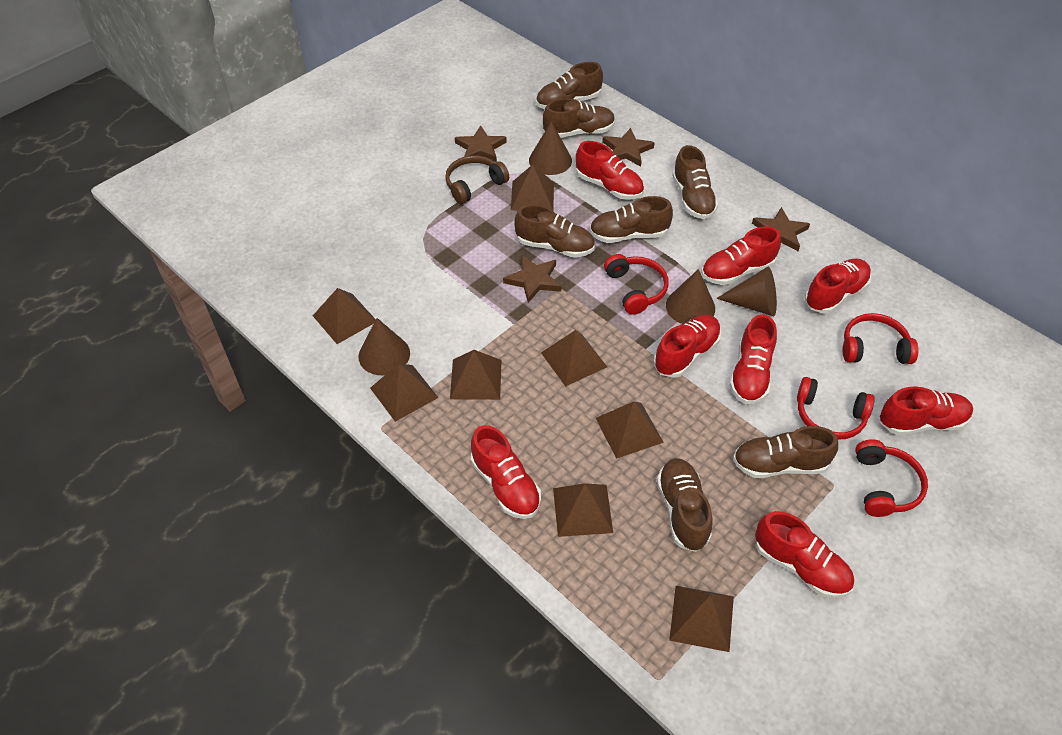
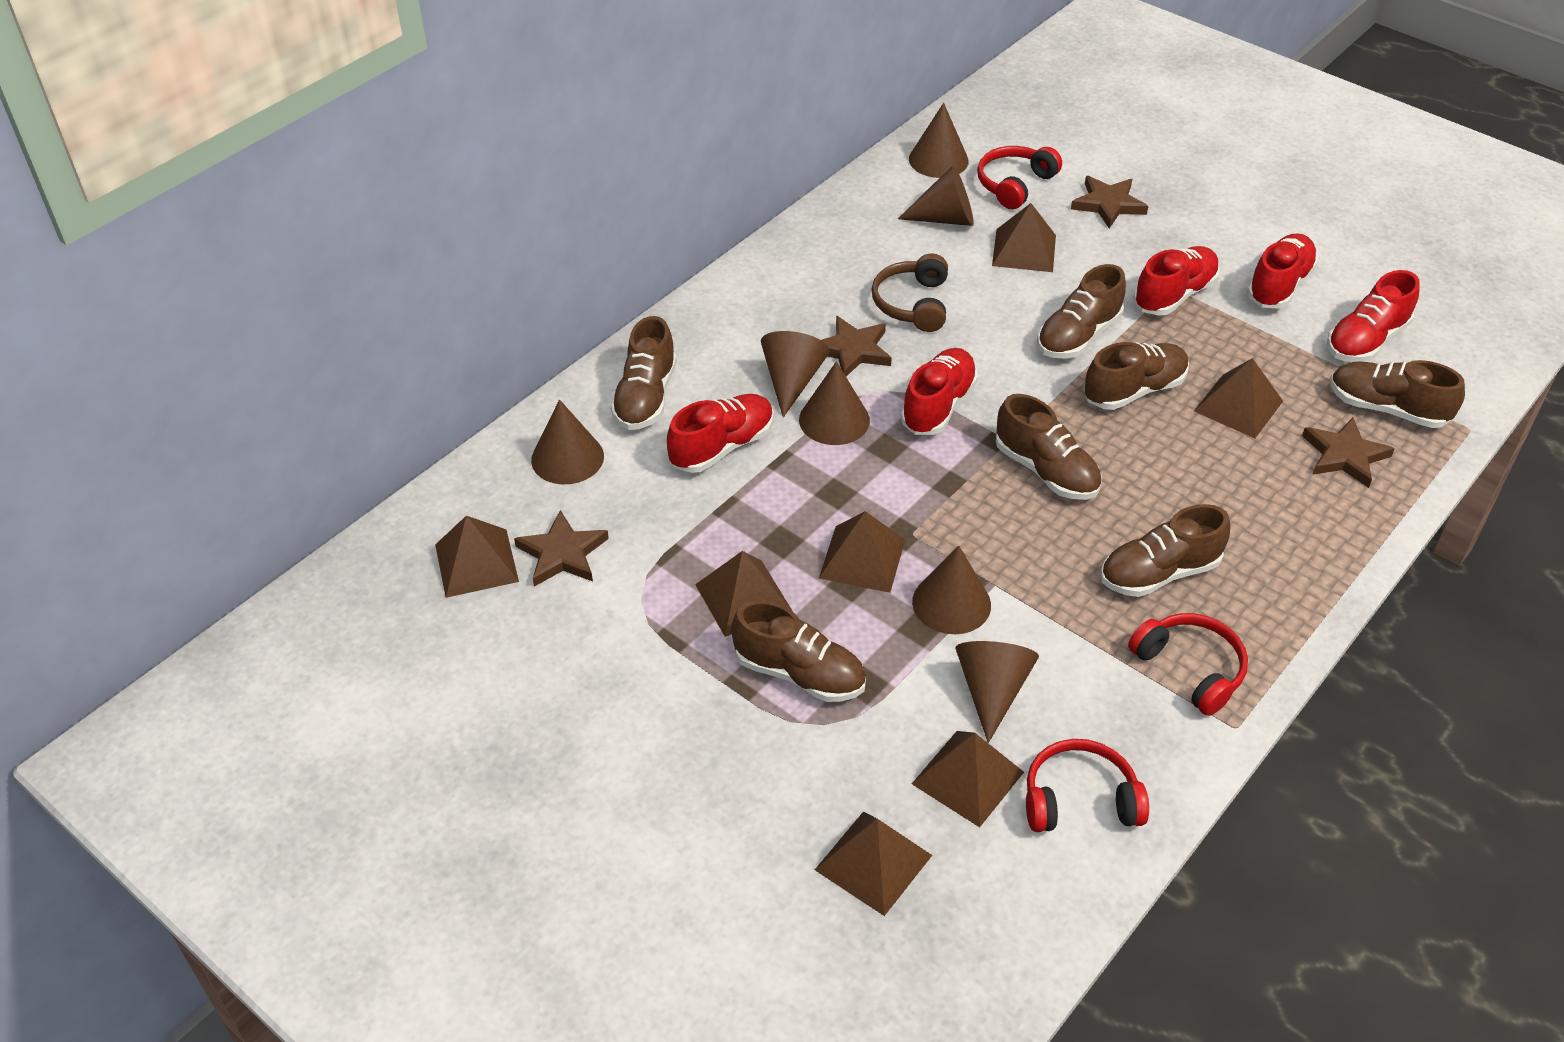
brown cone: [358,318,410,375] [529,122,572,175] [666,269,715,324] [716,267,777,316] = 4 -> [531,400,604,484] [761,331,830,417] [799,361,870,445] [898,165,974,226] [909,103,969,178] [912,546,991,634] [955,641,1039,743] = 7
brown pyramid: [313,288,376,344] [370,363,438,422] [450,350,502,400] [511,164,554,211] [541,330,607,387] [553,483,613,537] [596,401,664,459] [669,586,734,652] = 8 -> [435,515,519,598] [695,551,793,637] [815,812,932,916] [819,511,905,593] [912,731,1024,827] [992,203,1056,272] [1194,358,1283,438] = 7
red headphones: [604,254,669,315] [797,377,875,439] [843,313,918,364] [855,439,928,517] = 4 -> [977,146,1062,209] [1026,739,1149,832] [1128,613,1248,716] = 3
red shoe: [471,425,541,519] [576,141,644,200] [654,315,721,378] [701,226,781,285] [729,314,777,404] [755,511,854,598] [805,259,871,313] [880,386,973,435] = 8 -> [667,394,774,473] [901,348,978,435] [1134,246,1220,316] [1247,233,1318,309] [1327,270,1420,362] = 5

